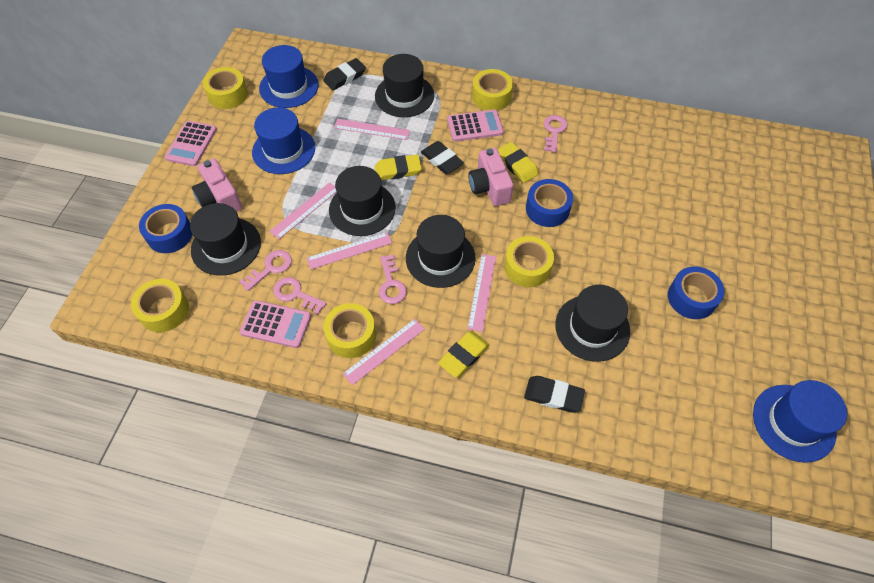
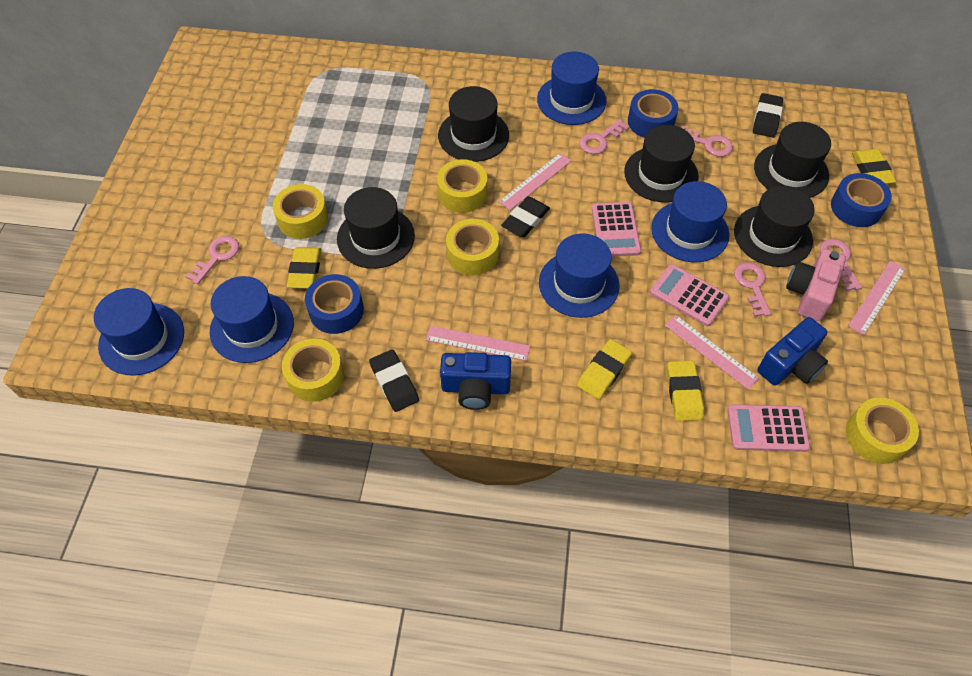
blue camera: none = 0 -> [440,352,511,410] [757,317,828,386] = 2
blue hat: [252,107,315,174] [259,45,319,108] [753,380,847,463] = 3 -> [94,288,184,375] [210,276,294,363] [537,52,606,125] [539,233,620,318] [651,181,729,262] = 5
pink camera: [192,158,242,212] [469,148,513,206] = 2 -> [786,249,846,321] = 1
pink key: [239,250,292,291] [273,277,327,315] [379,255,407,304] [544,115,567,153] = 4 -> [185,236,239,285] [580,119,629,154] [681,126,733,157] [734,263,771,317] [820,239,862,291] = 5
pink ruler: [269,182,337,239] [306,232,392,270] [334,119,410,140] [343,319,425,385] [467,254,496,332] = 5 -> [426,326,530,361] [499,153,572,210] [665,315,759,390] [848,261,906,335] = 4
yellow eraser: [375,154,422,180] [438,331,489,378] [498,142,539,183] = 3 -> [287,247,321,289] [577,339,632,399] [667,361,704,421] [852,149,896,184] = 4

